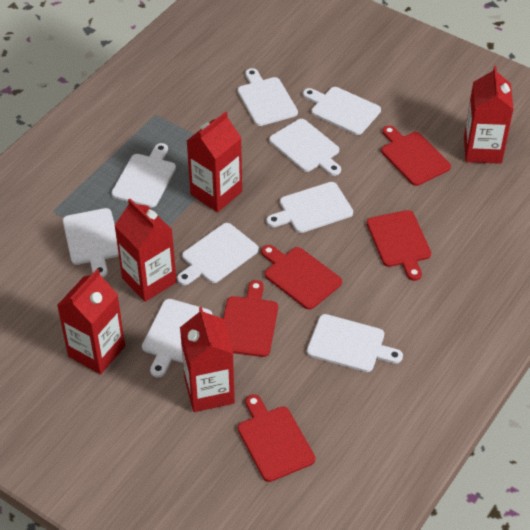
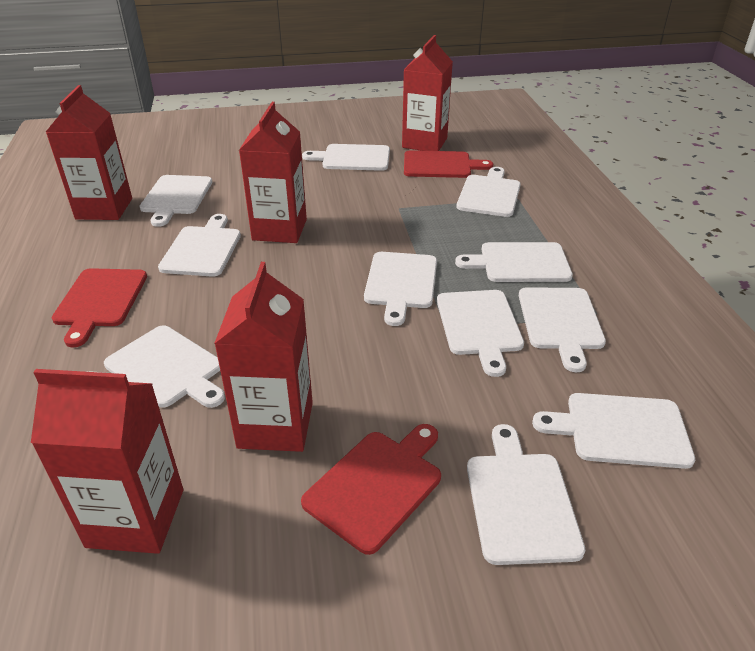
red cutting board: [223,280,278,357] [238,394,315,482] [261,245,342,310] [367,210,431,281] [381,126,451,186] = 5 -> [52,268,147,347] [301,424,441,555] [404,150,493,178] = 3
white cutting board: [63,208,119,278] [111,143,176,208] [142,299,212,378] [177,223,259,285] [238,68,298,126] [266,182,353,233] [269,119,341,176] [303,87,381,135] [307,314,403,372] = 9 -> [104,325,225,408] [139,175,212,227] [158,214,241,277] [302,144,390,171] [364,252,437,326] [437,290,524,377] [455,242,573,282] [456,167,521,217] [467,424,585,565] [519,287,606,372] [532,393,695,469] = 11

